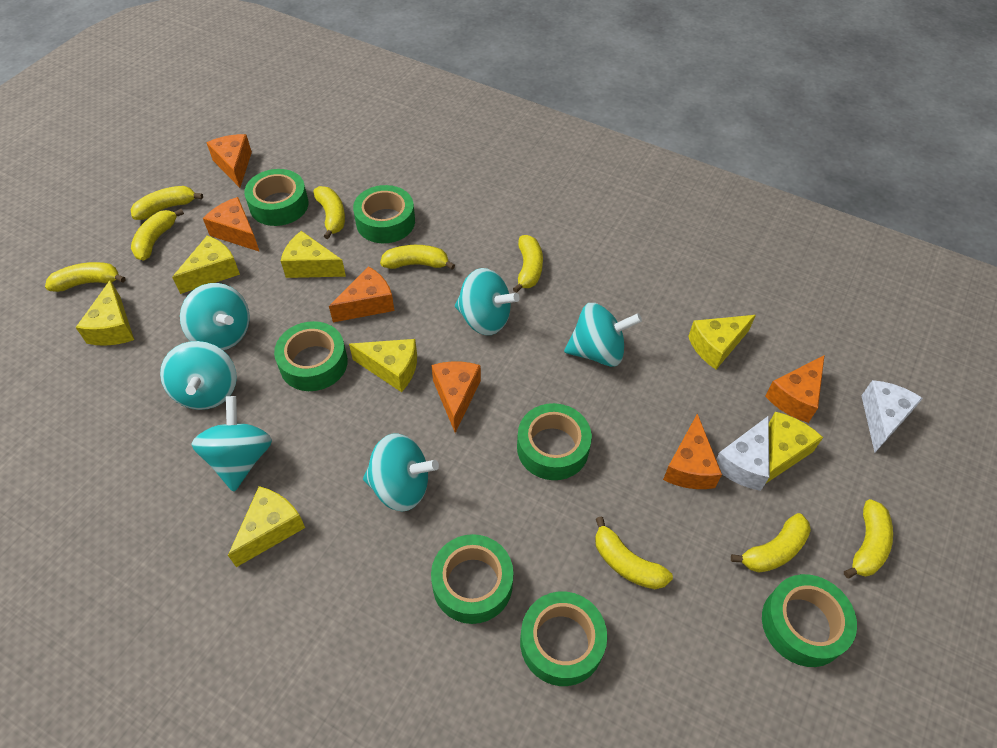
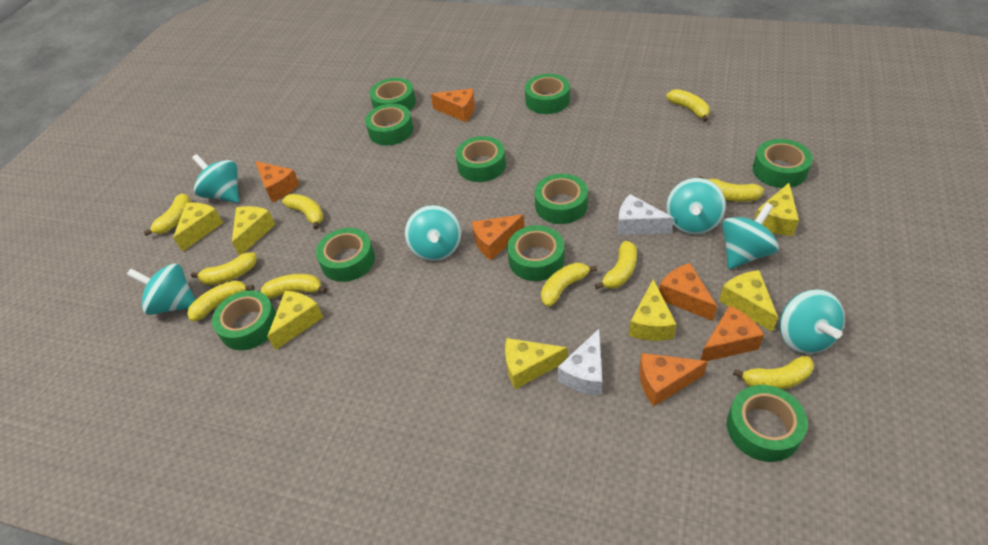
green tape: [244,169,308,226] [274,321,348,391] [353,185,415,243] [431,534,514,624] [517,403,592,480] [520,591,607,686] [762,574,857,667] = 7 -> [212,290,276,350] [316,228,375,282] [365,104,413,145] [370,78,416,111] [456,136,506,182] [507,225,564,281] [525,74,570,114] [534,174,588,224] [727,385,808,462] [753,139,813,188] = 10
yellow banana: [45,262,126,292] [131,186,203,220] [131,209,184,261] [313,186,345,239] [380,245,455,270] [513,235,543,293] [595,517,673,589] [731,513,811,573] [844,499,893,578] = 9 -> [143,193,192,236] [187,280,254,321] [191,252,257,285] [260,274,327,299] [282,194,324,229] [541,262,597,307] [595,241,637,289] [666,89,710,122] [699,176,764,202] [733,356,814,390] = 10

